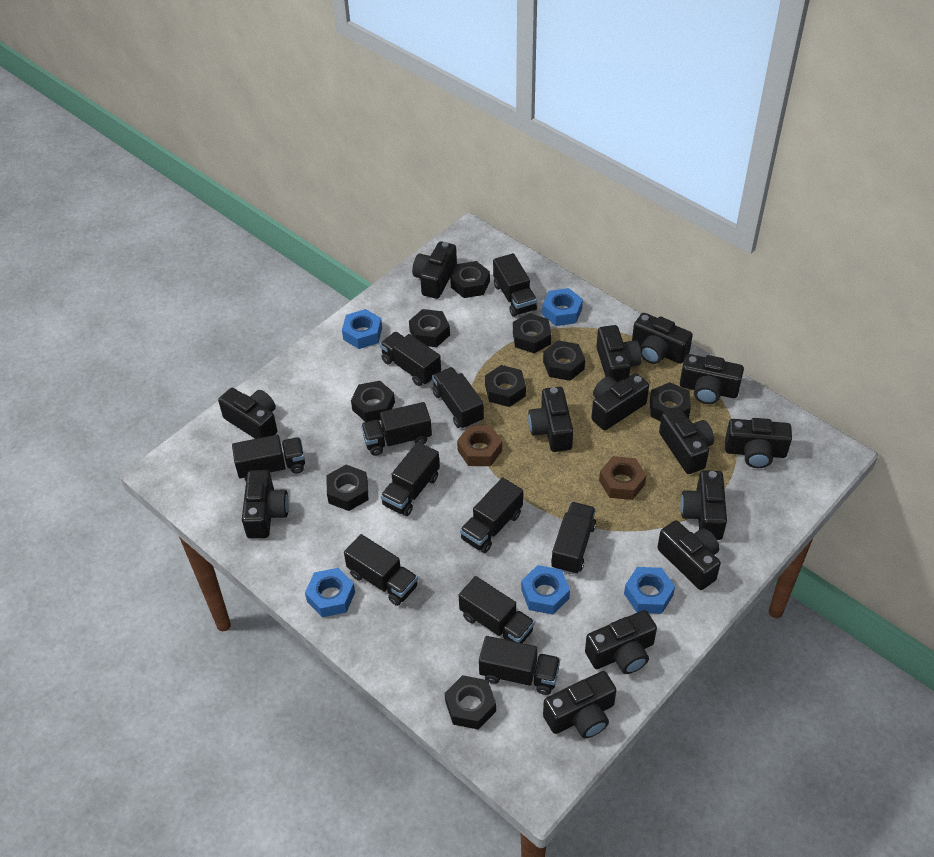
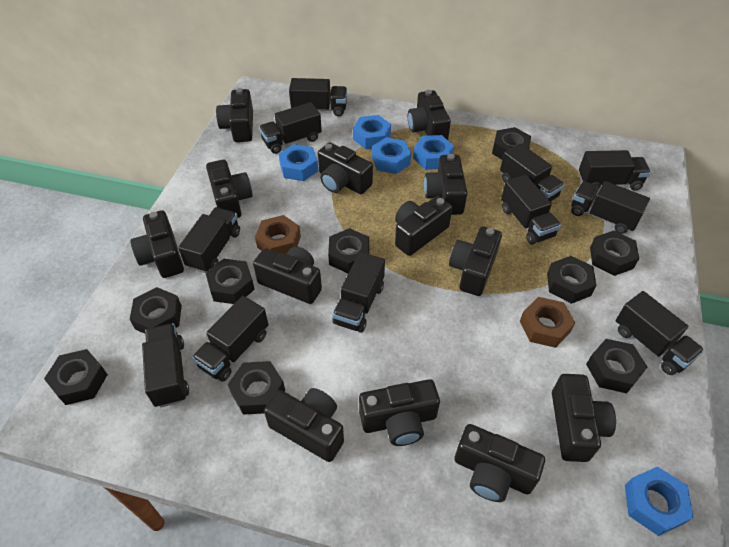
black camera: [218,388,278,439] [242,470,289,539] [412,241,457,299] [528,387,573,452] [543,671,616,739] [585,610,657,674] [591,373,649,430] [596,325,642,382] [632,313,693,364] [657,520,721,590] [659,408,714,474] [680,354,744,404] [680,470,727,540] [725,418,792,468] = 14 -> [130,210,184,278] [206,160,253,218] [216,88,253,142] [253,246,322,304] [264,388,344,462] [318,142,373,194] [359,379,440,446] [395,196,452,256] [408,90,451,140] [424,154,467,215] [449,226,502,296] [454,424,545,502] [552,374,616,462] = 13

